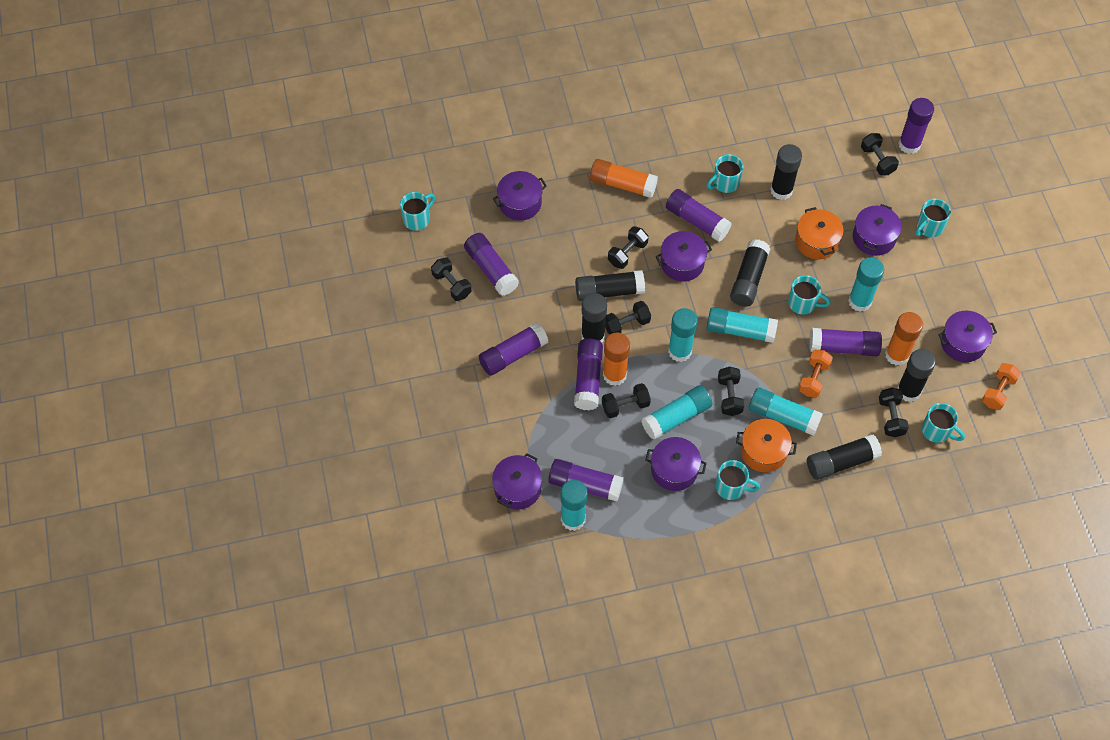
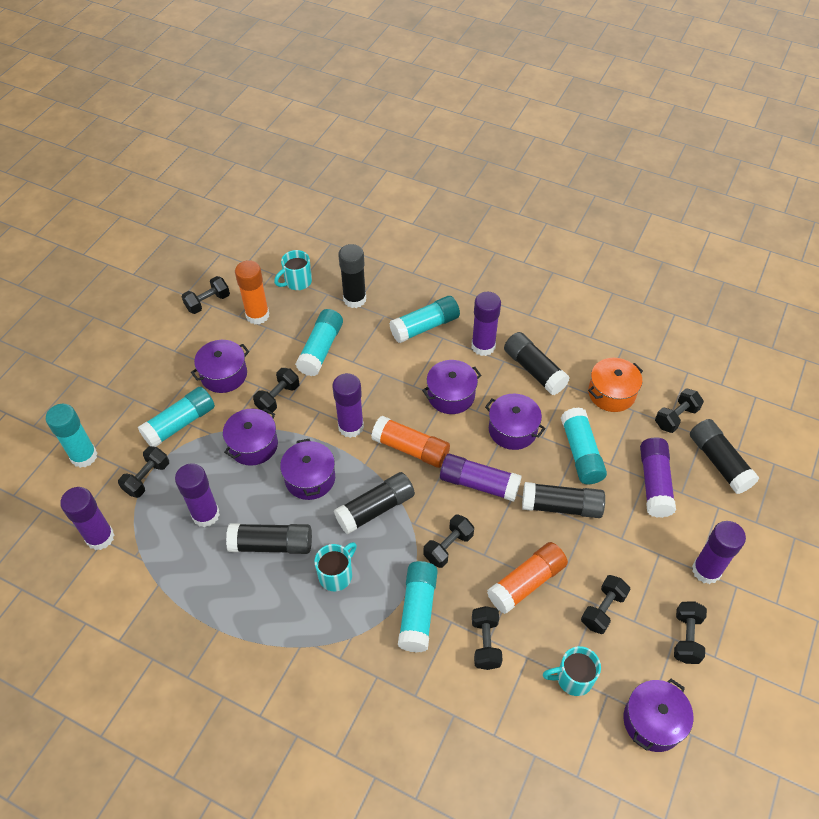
black dumbbell: [431,257,472,301] [602,383,651,418] [605,301,651,335] [608,226,648,269] [718,367,744,416] [861,133,899,175] [879,388,909,437] = 7 -> [118,446,169,498] [182,276,230,314] [253,368,299,414] [423,514,474,568] [472,606,503,670] [581,575,631,634] [655,388,704,433] [674,602,707,664] = 8
orange dumbbell: [799,350,833,397] [982,363,1021,410] = 2 -> none = 0
orange pot: [736,419,797,472] [795,207,844,259] = 2 -> [588,358,643,412] = 1
turquoise mug: [400,192,435,231] [706,154,743,193] [716,460,760,500] [788,275,831,314] [915,199,951,237] [922,403,965,443] = 6 -> [274,250,312,290] [314,542,357,592] [543,646,601,696] = 3

